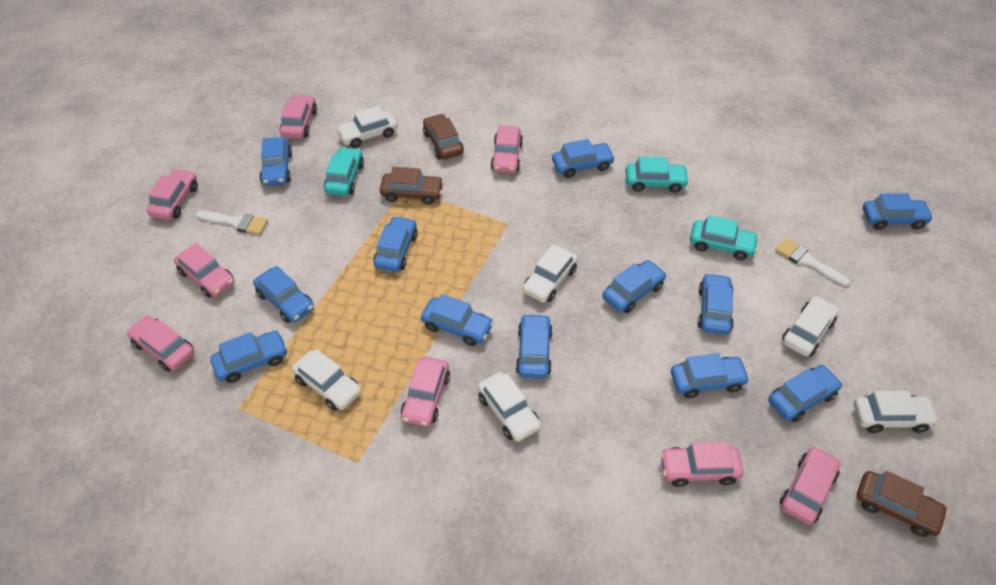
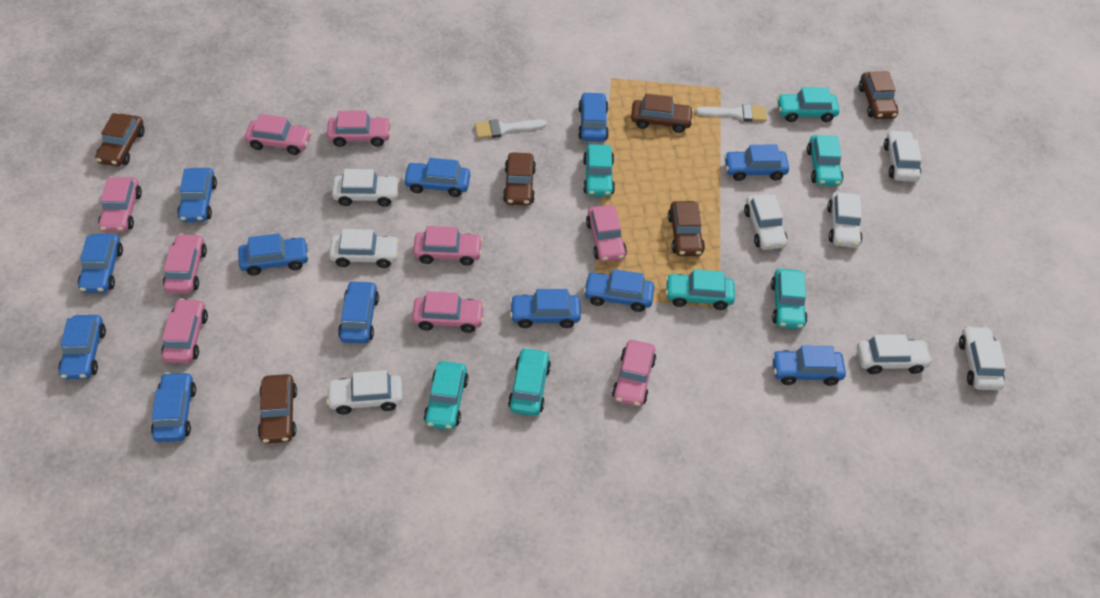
brown car: [380,167,444,205] [423,114,464,160] [857,471,949,537] = 3 -> [95,113,145,166] [258,374,297,444] [503,152,536,206] [631,94,694,133] [668,201,705,256] [859,71,898,119] = 6
pink car: [127,315,194,372] [147,169,198,220] [174,243,234,298] [279,95,317,138] [401,357,450,427] [491,125,523,173] [660,442,744,487] [780,446,841,525] = 8 -> [98,177,142,232] [161,298,208,363] [163,233,207,294] [245,114,312,155] [327,111,391,147] [412,291,485,333] [413,226,483,266] [586,205,627,262] [612,340,656,407] = 9
turquoise car: [324,147,364,196] [626,157,689,193] [690,215,759,261] = 3 -> [424,361,469,430] [508,347,551,416] [583,144,615,197] [665,269,735,310] [771,269,807,329] [777,87,840,122] [807,135,843,186] = 7
white car: [292,349,361,411] [336,105,398,148] [478,372,541,442] [523,245,578,302] [782,296,839,356] [854,391,939,433] = 6 -> [326,370,403,414] [329,229,400,268] [332,169,399,207] [744,194,787,250] [827,192,863,248] [857,335,932,374] [884,130,922,182] [959,326,1006,390] = 8

